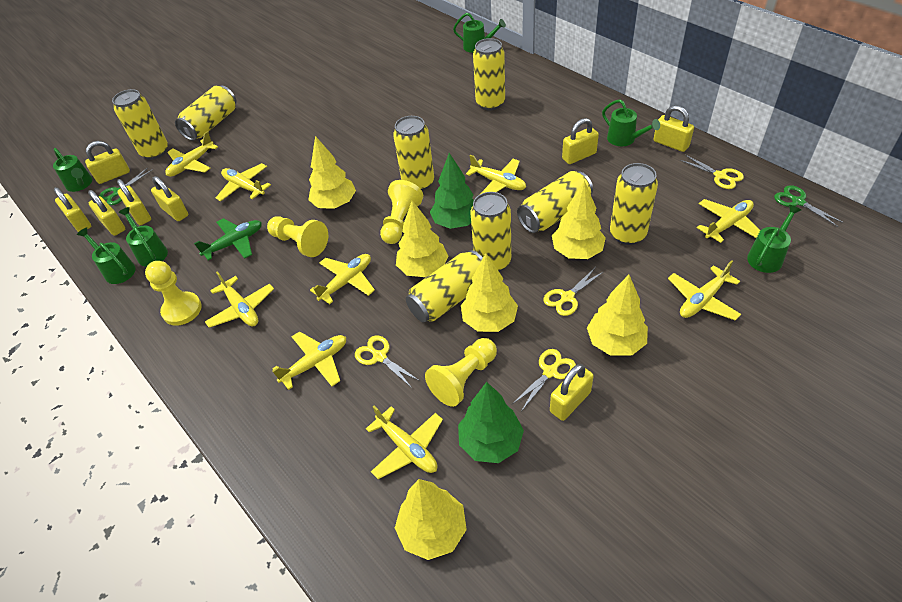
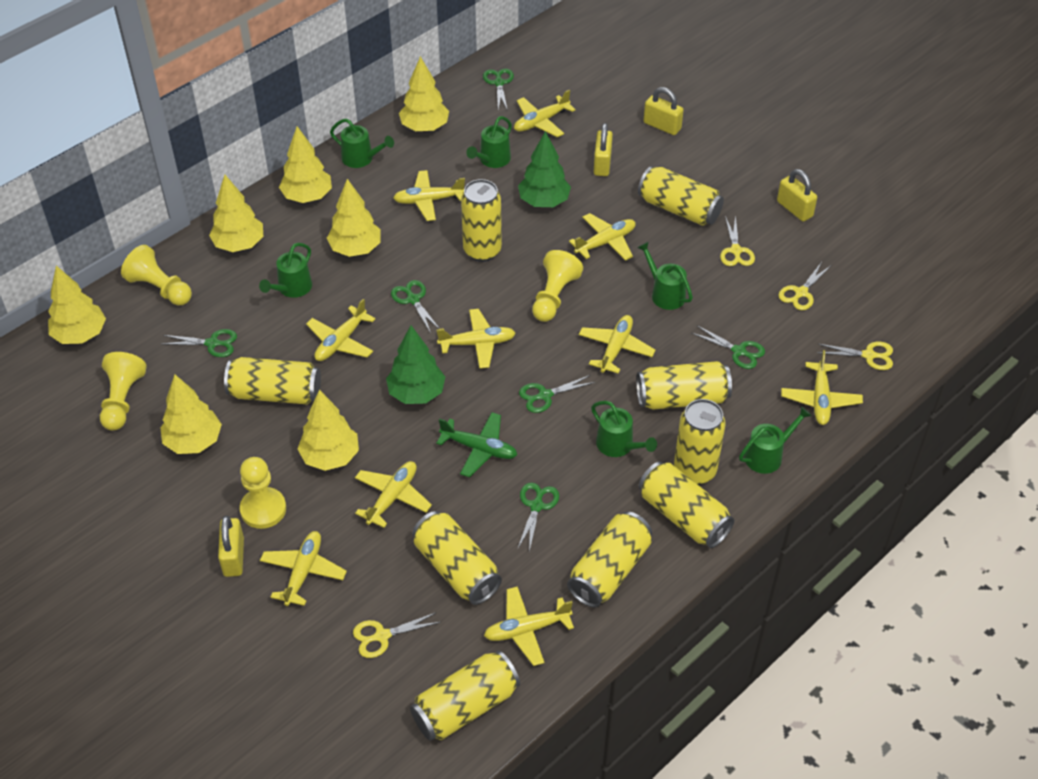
green scissors: [99,168,153,205] [774,185,844,227] = 2 -> [162,329,237,357] [391,280,440,333] [483,69,514,111] [517,483,559,552] [519,375,596,413] [692,326,765,369] = 6
yellow can: [112,89,168,160] [175,85,237,141] [393,116,434,191] [406,250,483,323] [470,192,511,272] [473,38,505,111] [517,171,593,233] [610,163,658,245] = 8 -> [224,357,321,404] [410,650,520,741] [413,511,502,605] [461,179,502,262] [567,512,652,608] [636,361,732,410] [638,166,724,226] [639,461,734,548] [674,399,725,485] = 9
yellow padlock: [53,187,91,232] [85,141,130,184] [88,190,125,236] [117,179,151,225] [151,176,188,221] [550,364,594,421] [562,118,599,164] [653,105,694,152] = 8 -> [218,516,244,577] [594,123,613,176] [643,87,684,135] [777,169,817,222] = 4
yellow plane: [165,131,218,177] [205,271,274,328] [216,163,271,201] [272,331,346,390] [310,254,375,304] [366,406,443,479] [466,155,526,194] [668,260,741,321] [697,199,761,243] = 9 -> [260,531,347,606] [306,299,375,361] [355,461,432,528] [393,170,465,221] [437,309,515,369] [484,586,574,666] [514,90,576,137] [569,213,636,261] [579,315,656,374] [781,350,863,425] = 10
yellow tree: [309,136,356,209] [395,479,467,560] [396,200,449,277] [461,253,518,332] [552,180,606,259] [587,275,648,356] = 6 -> [48,266,106,344] [160,374,222,454] [209,175,263,252] [279,126,332,203] [297,390,359,471] [327,179,381,257] [399,56,449,131] = 7

